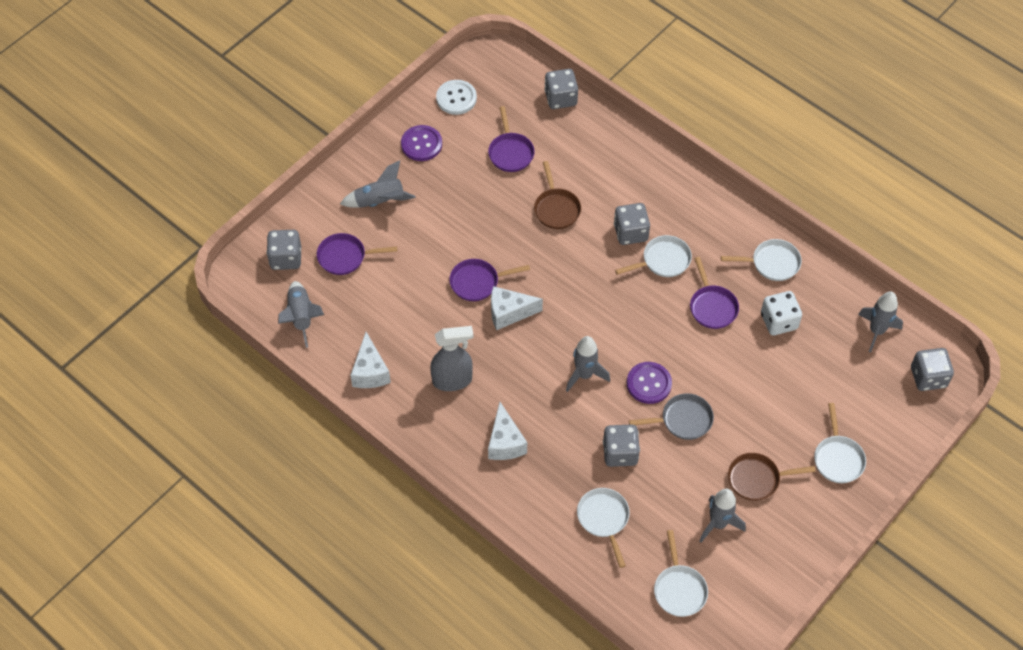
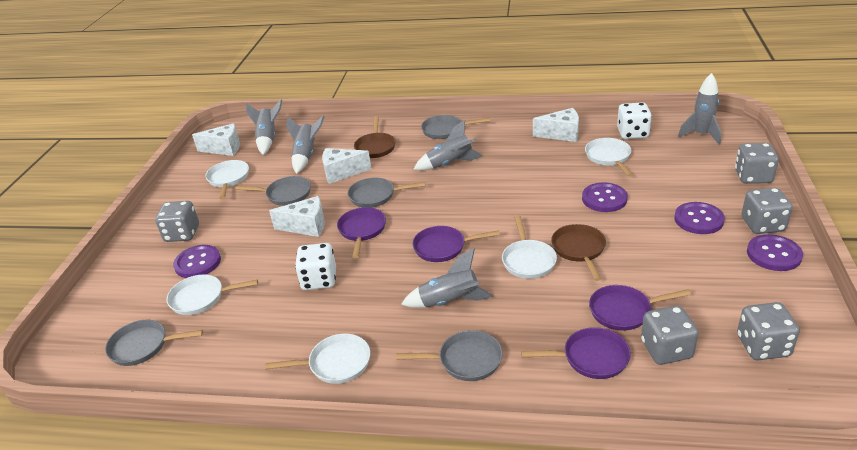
grey pan: [629,393,714,440] = 1 -> [105,320,203,366] [235,176,311,206] [348,177,425,208] [396,330,503,381] [421,115,490,139] = 5
grey spray bottle: [430,326,474,391] = 1 -> none = 0
purple button: [401,125,442,161] [627,362,672,404] = 2 -> [173,245,221,278] [582,182,628,212] [674,202,725,234] [747,234,803,271] = 4
white button: [436,80,477,115] = 1 -> none = 0
white cheese: [350,332,391,388] [488,402,527,460] [491,286,543,330] = 3 -> [192,123,240,156] [269,196,325,237] [322,148,371,184] [533,108,579,142] = 4
white dice: [761,291,802,335] = 1 -> [295,243,336,290] [617,102,652,139] = 2

